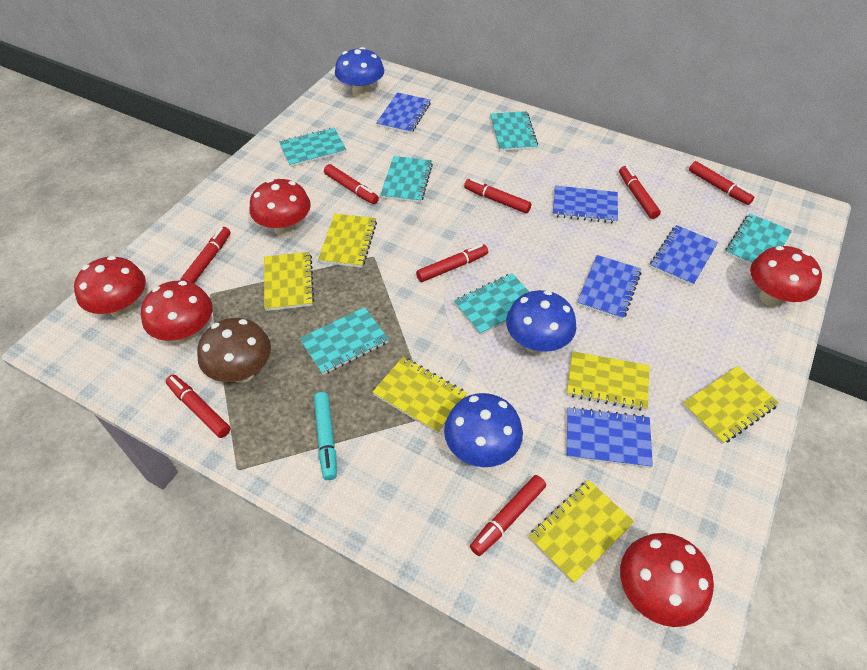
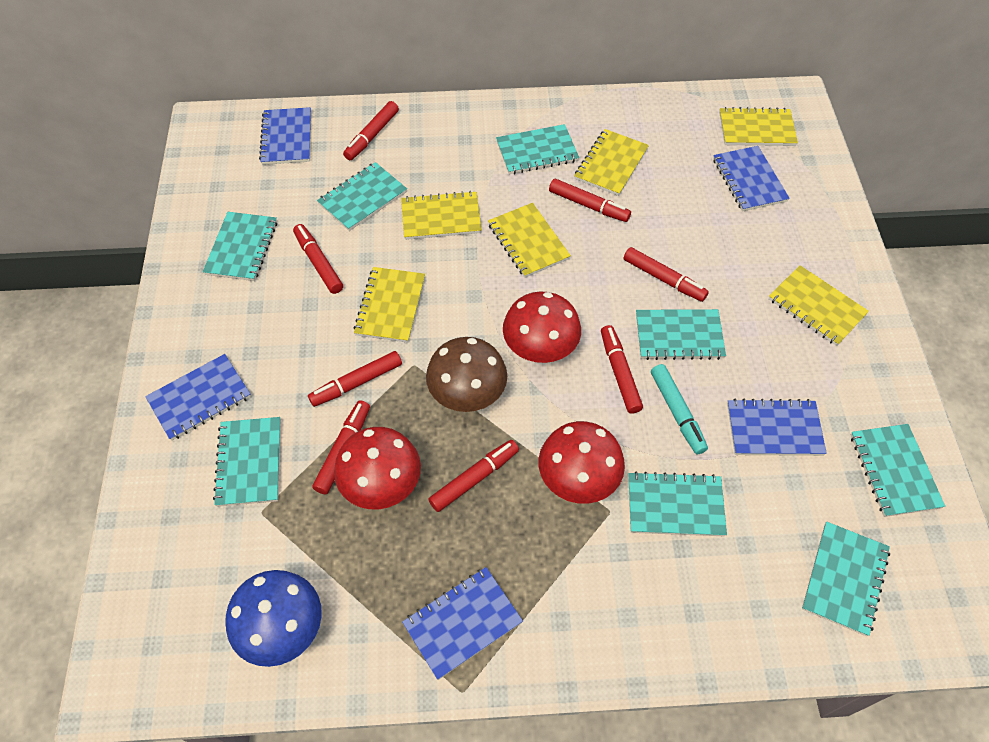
blue mushroom: [335,47,384,99] [444,393,523,467] [506,290,576,354] = 3 -> [226,570,322,667] = 1
red mushroom: [74,256,146,319] [141,281,213,344] [250,179,311,237] [620,533,714,627] [750,246,822,307] = 5 -> [334,427,421,509] [503,292,581,363] [539,421,625,504] = 3
turquoise notebook: [279,128,347,167] [299,307,389,375] [380,156,433,203] [454,273,529,335] [490,111,538,151] [725,213,792,265] = 6 -> [203,212,277,281] [213,417,281,507] [317,162,407,231] [496,124,579,174] [628,471,727,536] [636,309,726,360] [802,522,890,636] [851,424,945,517] = 8

